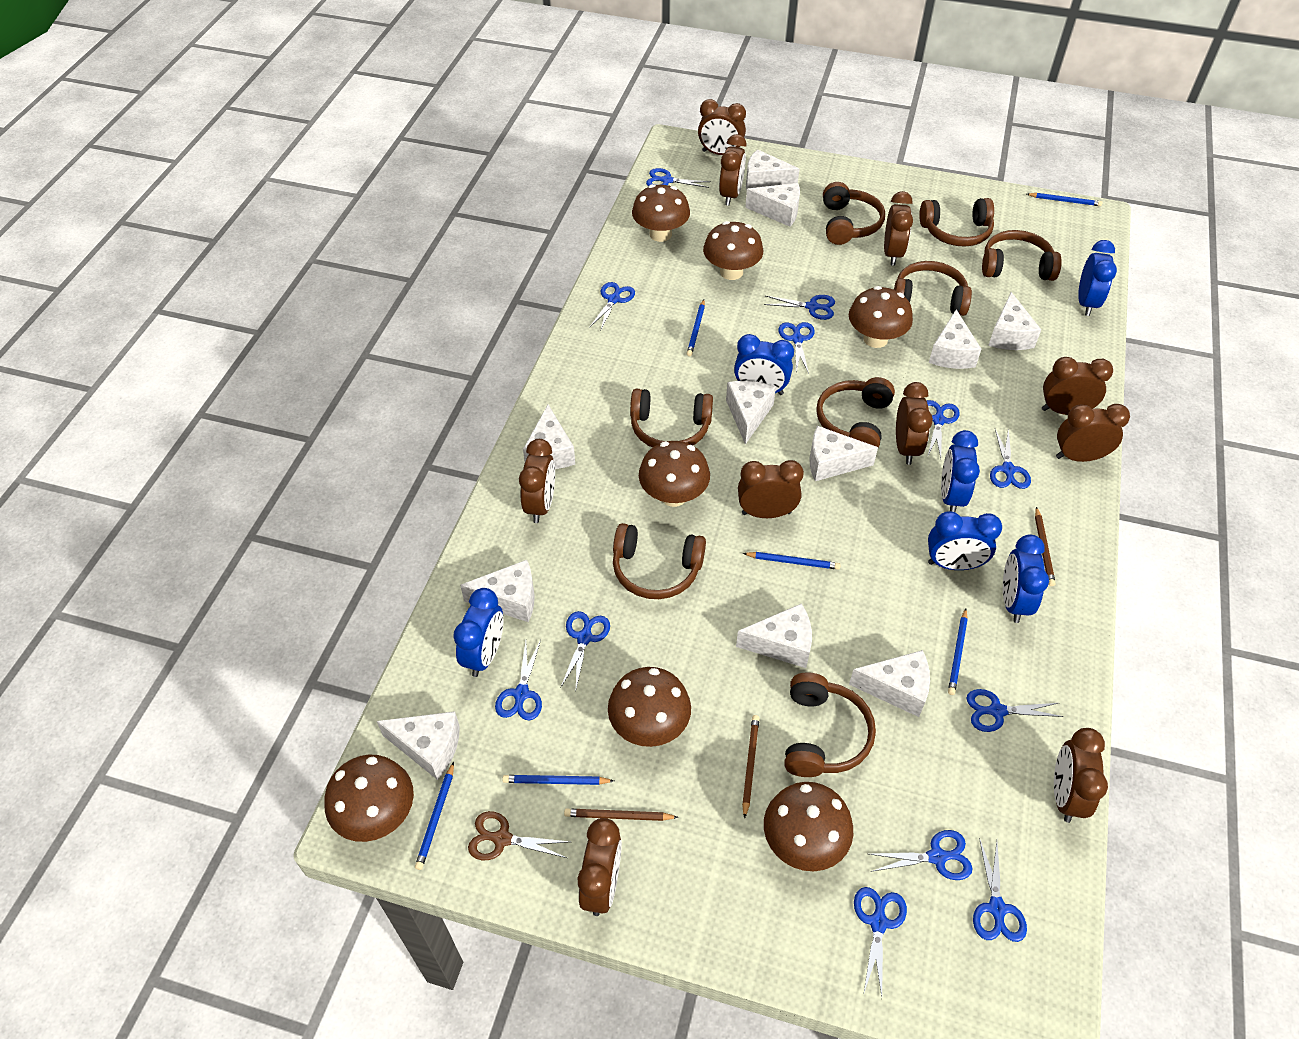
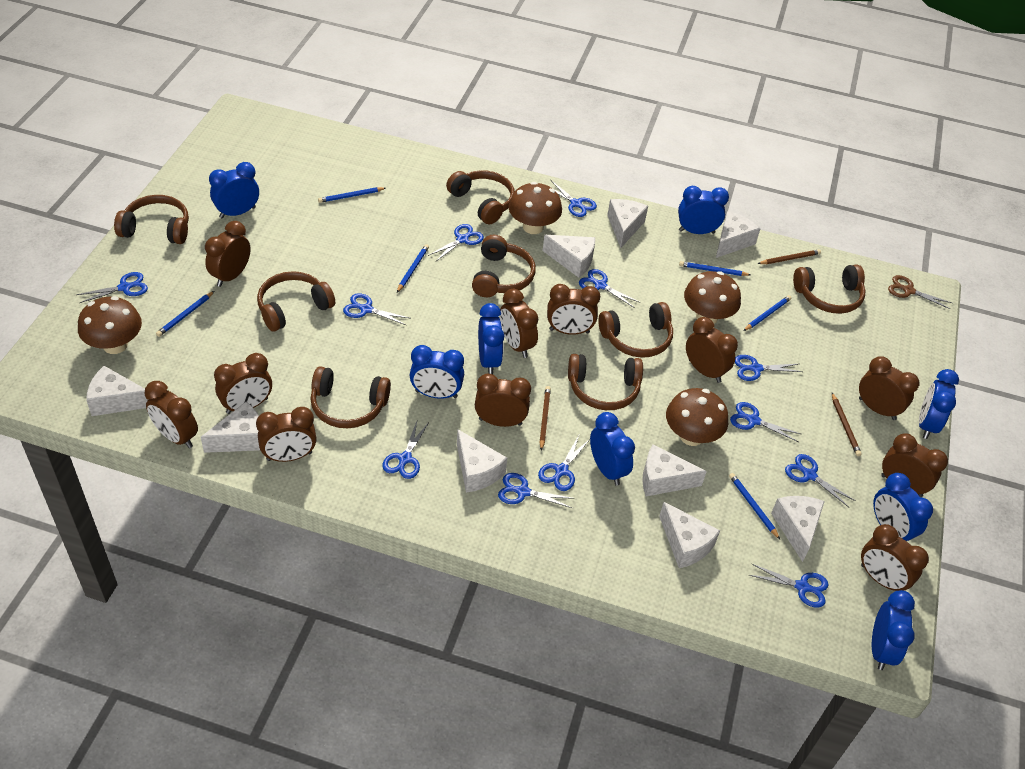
blue clock: [453,588,504,677] [734,334,794,395] [928,511,1002,570] [941,430,980,512] [1003,534,1049,623] [1078,240,1117,316] = 6 -> [209,162,259,218] [409,345,464,399] [478,303,504,374] [590,412,635,486] [678,186,729,234] [872,590,915,670] [873,473,933,541] [919,369,959,439] = 8
brown clock: [519,439,555,523] [578,818,622,916] [698,99,746,155] [719,134,746,206] [738,460,804,518] [884,191,913,266] [896,382,933,465] [1042,357,1113,415] [1054,728,1108,823] [1056,404,1130,462] = 10 -> [145,381,198,448] [205,221,251,287] [214,353,272,414] [256,407,317,462] [475,374,531,427] [500,289,538,358] [547,284,600,335] [686,317,738,383] [859,356,920,420] [861,524,929,591] [881,433,948,497] = 11
brown mushroom: [324,755,414,842] [608,667,691,747] [632,184,690,242] [639,441,710,507] [703,221,763,280] [764,782,853,871] [849,286,913,348] = 7 -> [78,296,142,354] [508,182,562,234] [666,388,728,446] [684,271,741,324] = 4
white cheese: [377,711,460,780] [460,560,534,622] [523,405,575,469] [726,381,776,444] [736,603,812,668] [745,183,800,227] [746,149,799,191] [810,426,878,481] [849,650,930,717] [929,310,981,369] [988,292,1041,350] = 11 -> [86,366,148,416] [201,402,260,453] [457,429,507,493] [543,235,595,278] [607,199,648,248] [642,444,707,496] [659,502,720,568] [716,211,760,258] [771,496,825,562] = 9

